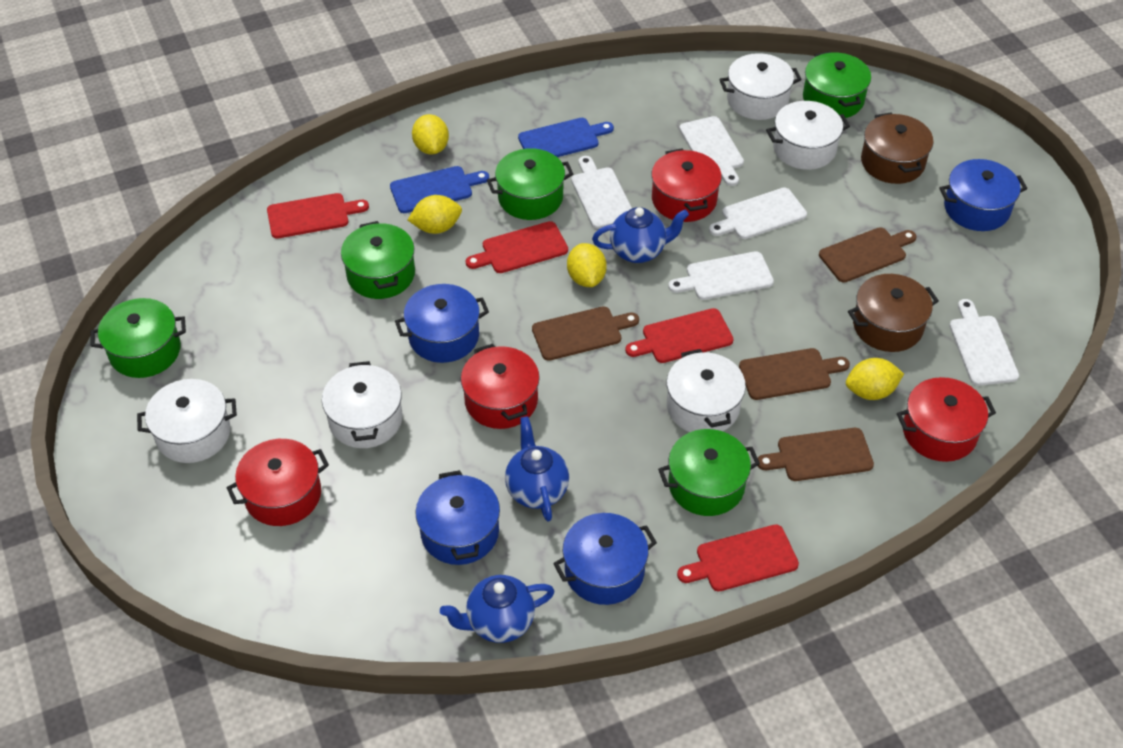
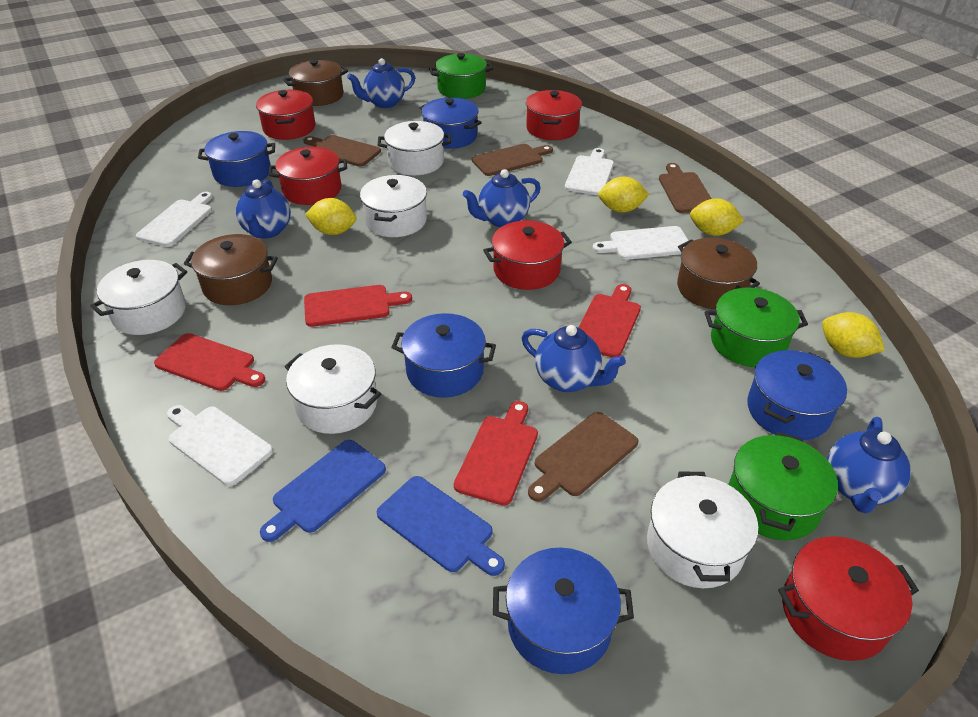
blue pot: [395,284,489,363] [415,470,500,565] [553,513,657,605] [939,159,1027,231] = 4 -> [198,131,275,187] [391,313,496,398] [420,97,482,149] [493,548,634,674] [747,350,847,440] = 5
blue teapot: [440,575,555,643] [505,416,569,521] [592,207,689,263] = 3 -> [236,179,291,238] [347,58,415,108] [463,169,540,227] [522,325,626,392] [827,417,911,513] = 5
brown pot: [848,274,939,352] [861,113,933,184] = 2 -> [184,234,278,305] [283,60,348,106] [677,238,760,309] = 3
green pot: [91,298,186,378] [341,221,415,299] [487,148,573,220] [658,429,760,516] [803,51,871,119] = 5 -> [429,53,493,99] [705,287,808,367] [728,432,838,541] = 3
red pot: [227,439,329,526] [461,344,540,429] [651,148,722,222] [897,377,996,462] = 4 -> [256,90,316,140] [269,147,347,205] [483,220,572,290] [526,90,582,140] [778,536,919,661] = 5
white cutting board: [571,156,632,229] [668,251,774,300] [679,116,744,186] [709,188,807,239] [949,299,1019,386] = 5 -> [136,192,213,247] [167,405,273,486] [565,148,614,195] [593,226,689,260] = 4

